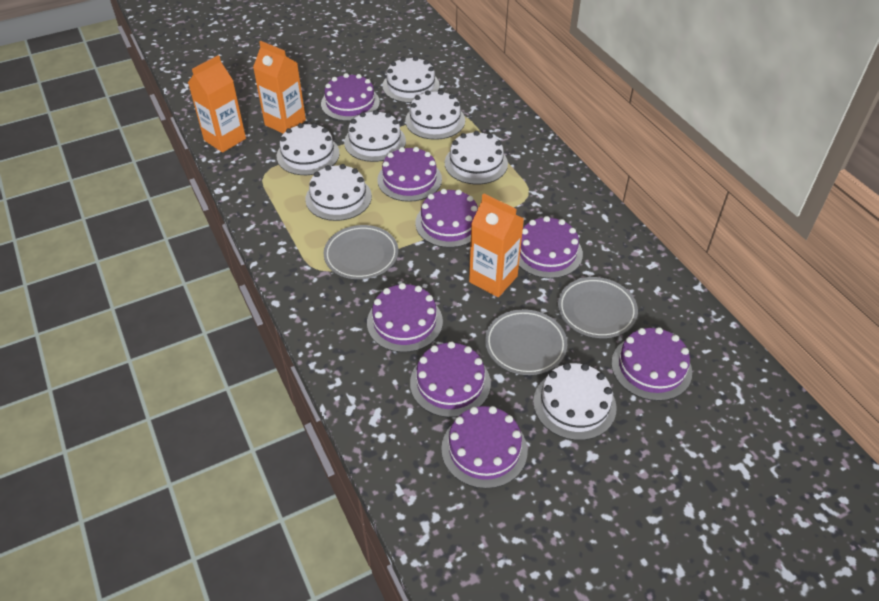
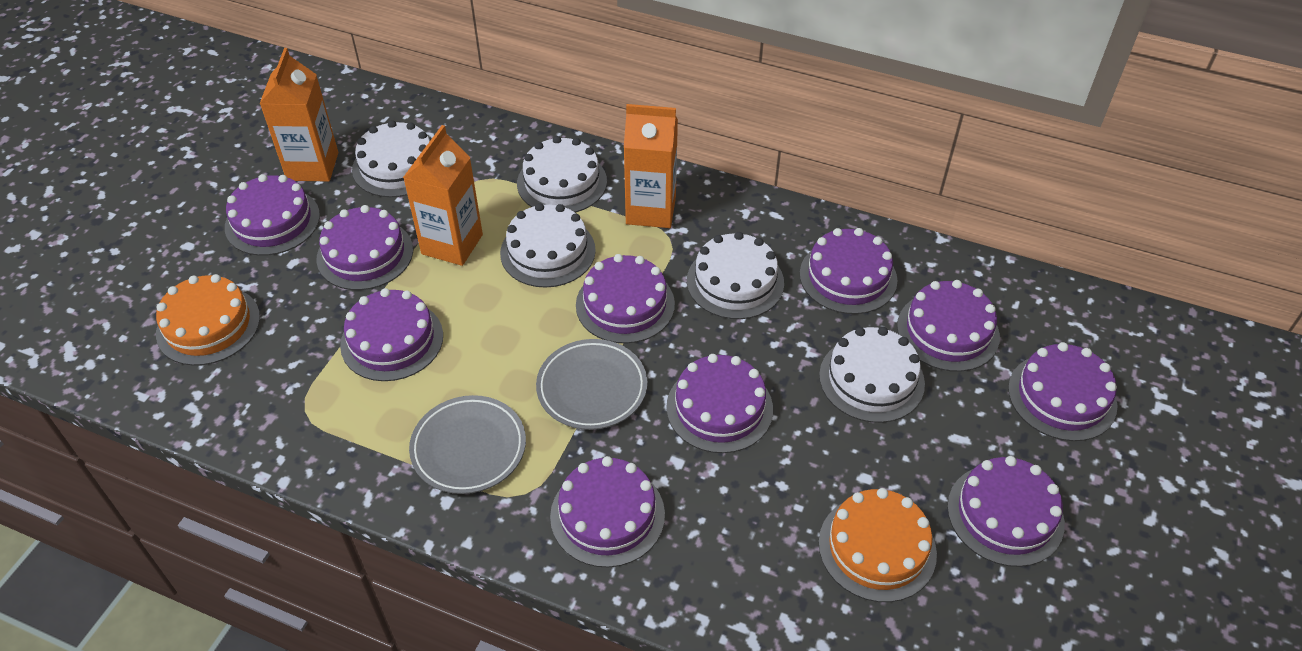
grey plate: [324,225,398,279] [485,309,567,375] [558,277,638,338] = 3 -> [409,395,526,494] [536,339,647,430] = 2
orange cake: none = 0 -> [156,274,260,366] [819,488,937,602] = 2
purple cake: [321,73,380,121] [367,283,443,352] [377,147,442,202] [410,341,491,417] [415,189,478,248] [441,406,528,489] [519,216,583,279] [611,327,692,401] = 8 -> [225,174,320,256] [317,205,413,290] [340,288,443,381] [550,456,665,568] [576,254,675,344] [666,354,773,453] [800,228,897,314] [897,280,1000,372] [947,456,1065,567] [1008,342,1117,441] = 10
white cake: [277,123,340,175] [305,164,372,221] [344,110,406,162] [382,56,440,103] [405,90,465,140] [445,131,508,185] [533,363,617,440] = 7 -> [352,120,430,197] [500,203,596,288] [517,136,607,213] [687,232,784,319] [819,327,925,423] = 5

